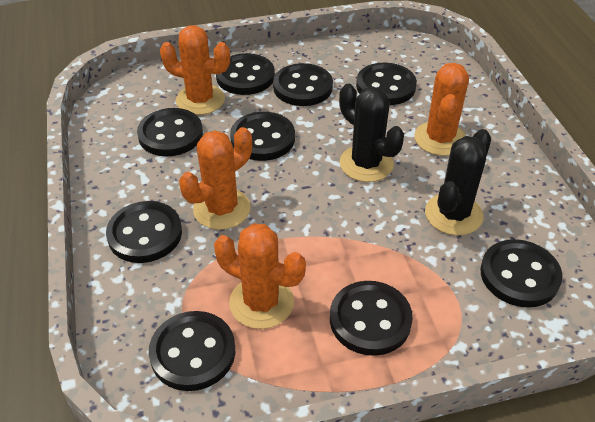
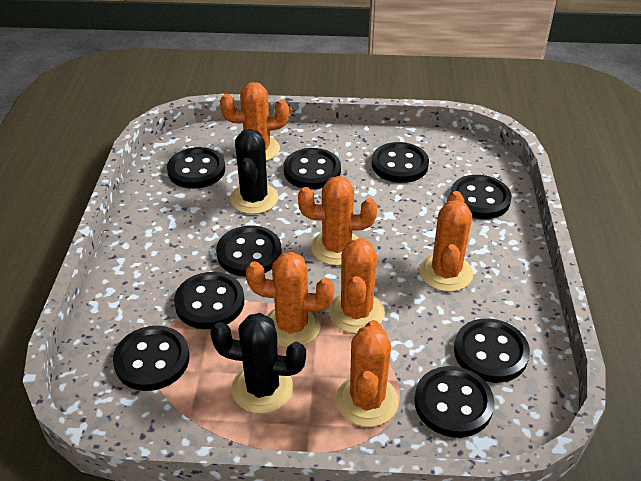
orange cactus: [160,25,230,115] [179,127,252,230] [214,224,306,329] [414,63,469,156] = 4 -> [220,82,289,161] [246,252,334,348] [298,176,377,266] [329,238,385,333] [336,320,399,427] [419,191,473,292] = 6

